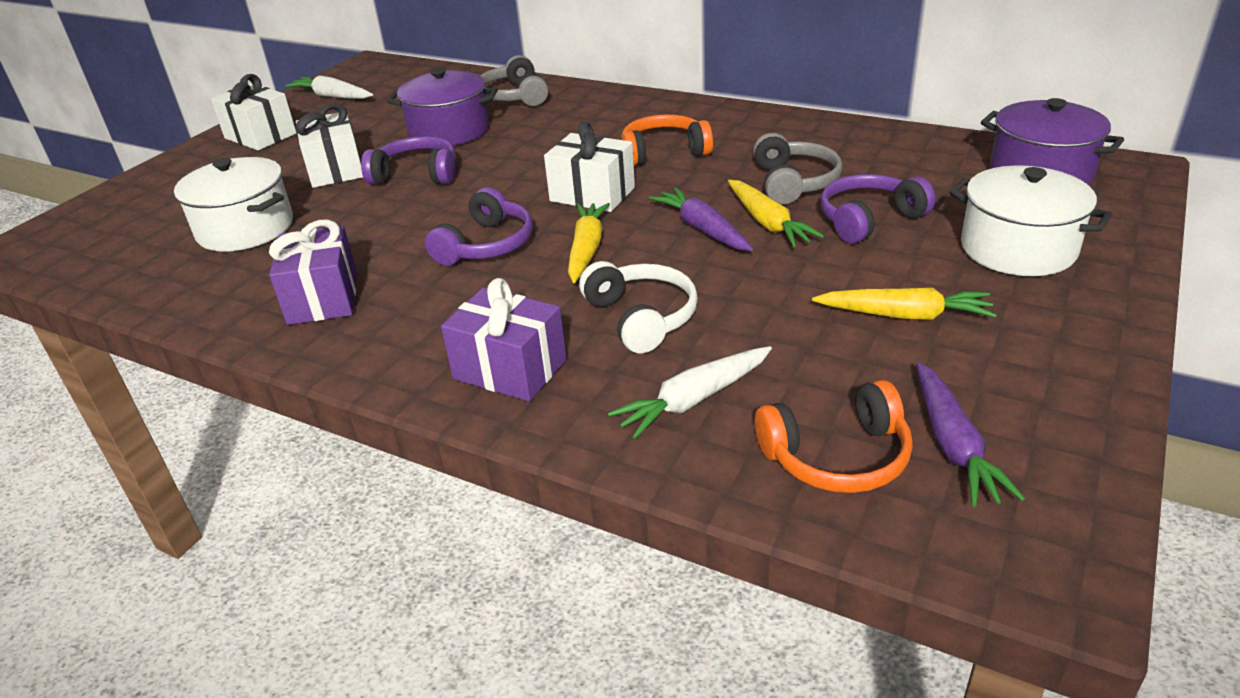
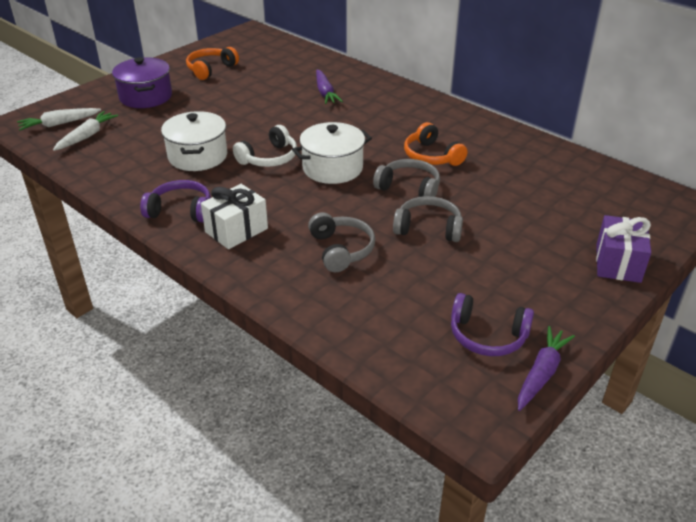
grey headphones: [480,55,548,106] [753,133,842,205] = 2 -> [308,212,375,272] [373,159,440,197] [393,196,463,242] = 3
purple gift: [269,219,357,325] [441,278,567,401] = 2 -> [596,215,651,283] = 1
purple headphones: [361,136,456,184] [425,187,533,266] [820,174,936,243] = 3 -> [140,180,211,223] [451,293,534,356] = 2
purple pot: [387,68,498,146] [981,98,1124,185] = 2 -> [112,57,172,108] = 1
white gift: [211,74,296,150] [295,104,363,188] [544,121,635,212] = 3 -> [201,184,268,249] = 1
yellow carrot: [568,203,610,283] [728,180,824,247] [812,288,997,320] = 3 -> none = 0

